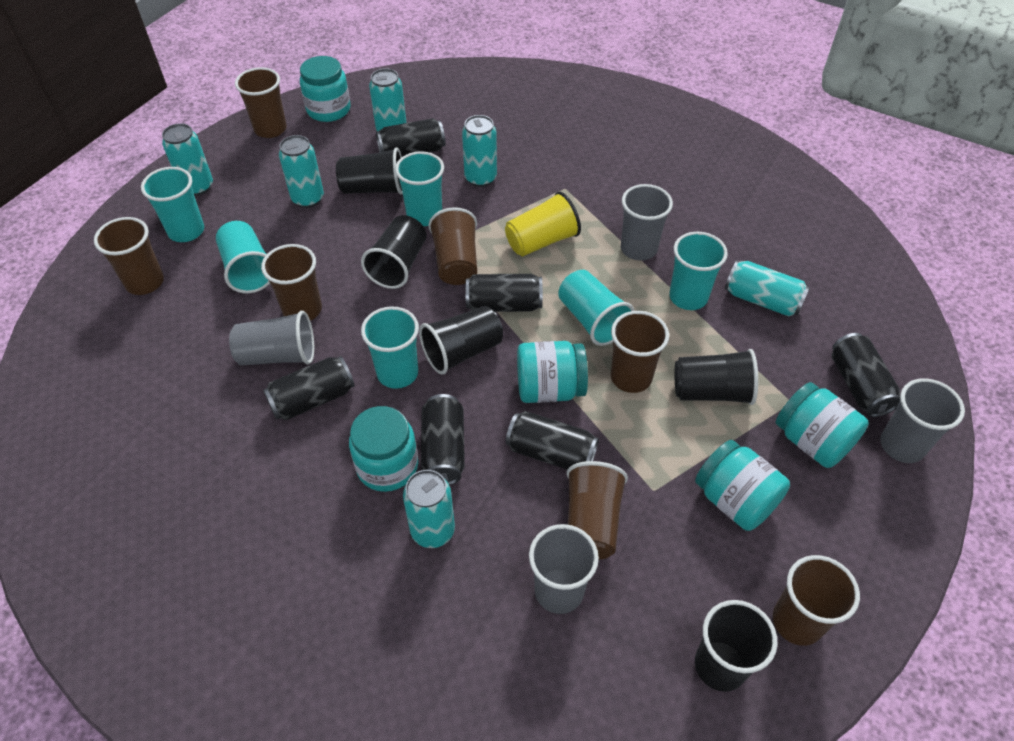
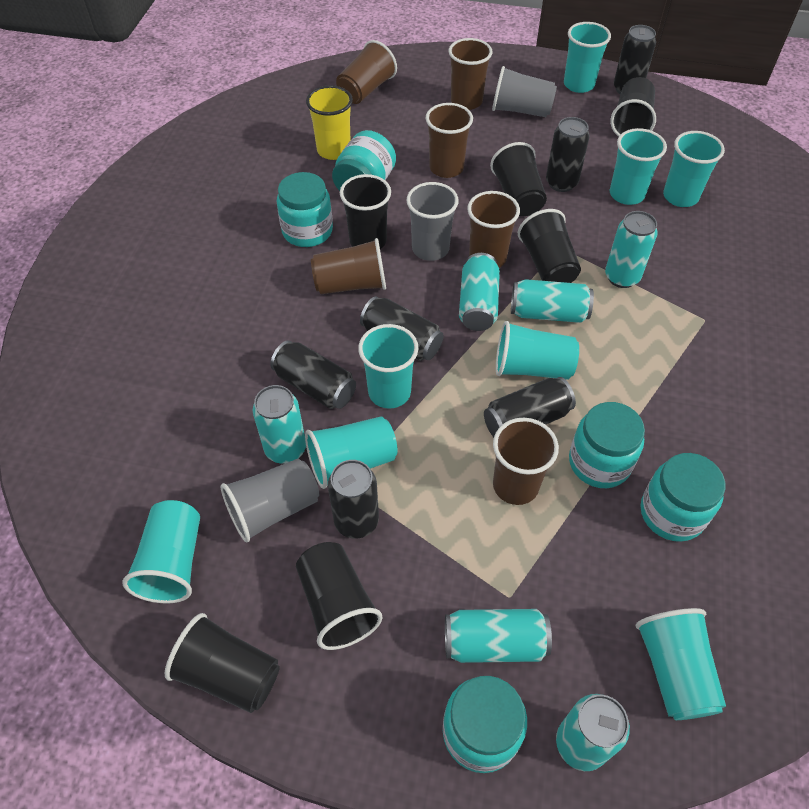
black cup: [336,147,403,195] [361,215,427,289] [419,306,503,375] [675,349,758,405] [695,600,778,692] = 5 -> [165,613,280,713] [296,542,382,650] [340,174,391,249] [490,142,547,216] [518,209,581,283] [611,77,656,137] = 6
brown cup: [94,217,164,295] [235,67,287,138] [261,244,322,321] [429,207,477,285] [567,461,628,559] [611,311,669,393] [773,555,860,646] = 7 -> [311,238,386,294] [336,40,397,104] [426,103,473,178] [448,38,492,110] [467,191,520,268] [493,418,559,505] = 6
grey cup: [229,311,314,366] [529,524,599,614] [621,184,673,261] [880,378,965,463] = 4 -> [221,459,319,542] [406,182,459,261] [492,66,557,117] = 3
turquoise cup: [141,167,204,242] [216,221,270,293] [361,306,419,389] [395,151,444,226] [558,270,634,346] [669,232,728,310] = 6 -> [122,500,200,603] [305,416,398,489] [358,324,418,408] [496,321,579,380] [564,22,611,93] [610,128,667,205] [636,608,726,720] [663,131,725,207] = 8

